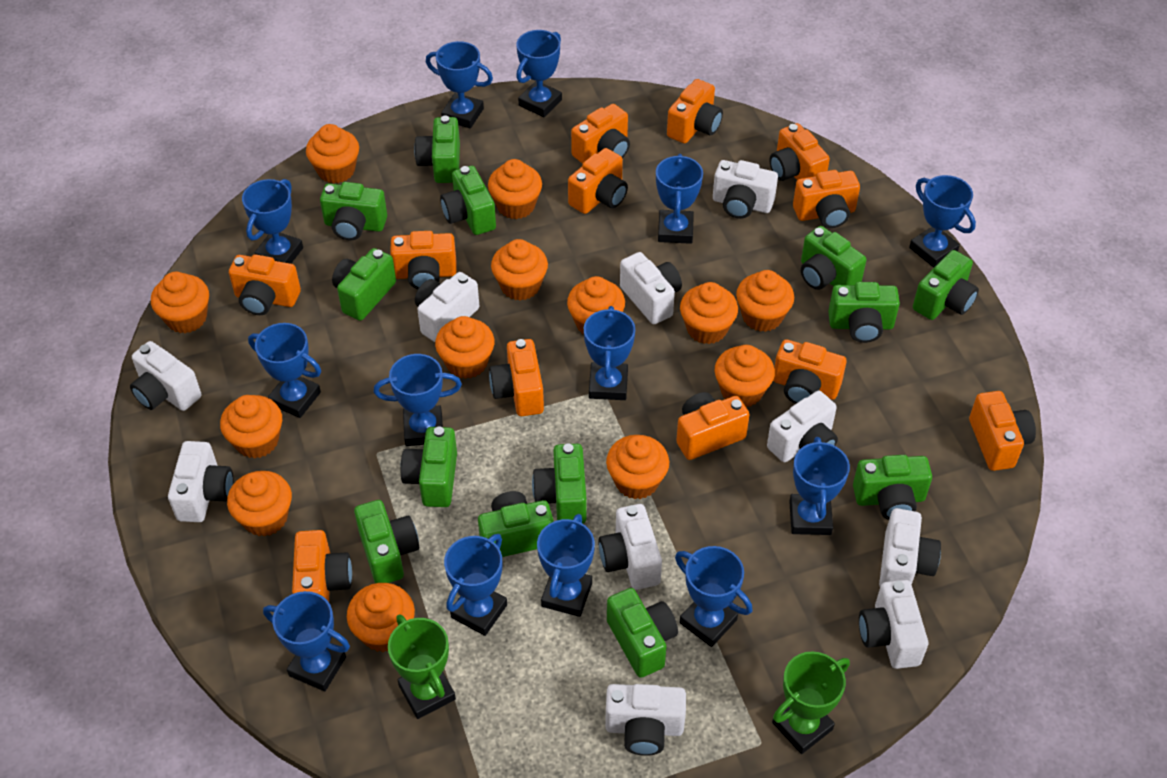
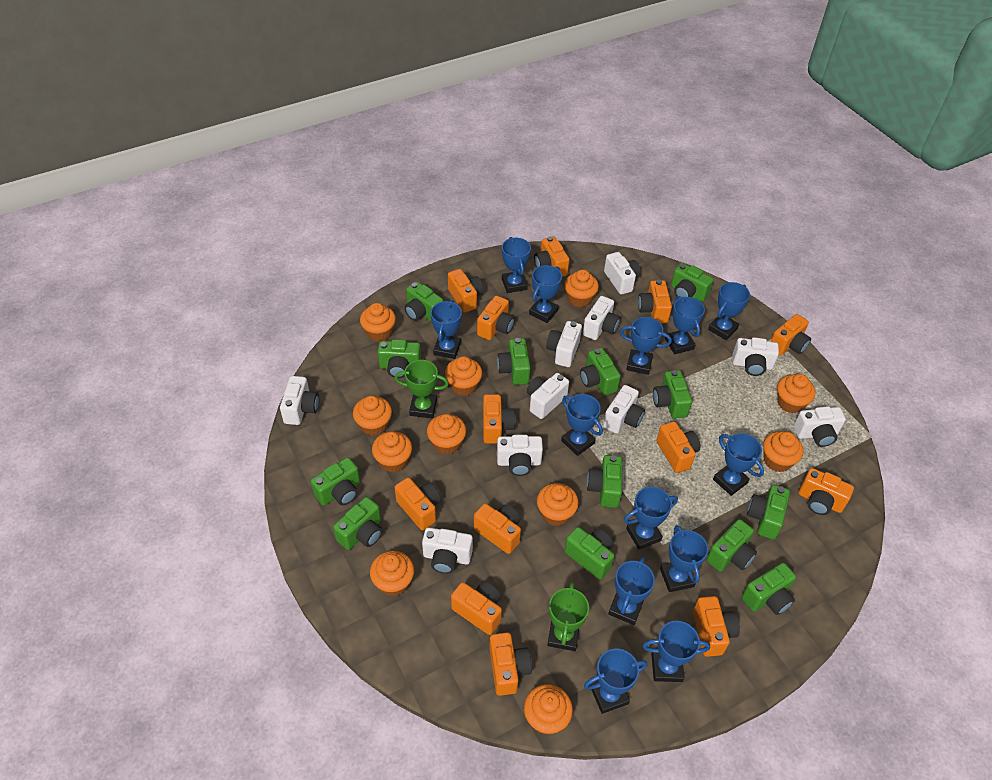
orange camera: [229,254,301,315] [292,530,352,602] [390,231,457,289] [489,339,544,416] [568,148,628,214] [571,104,630,164] [667,79,723,143] [676,392,749,460] [770,123,830,181] [773,339,847,404] [793,170,860,228] [969,391,1036,471] = 12 -> [395,478,441,530] [448,269,484,313] [451,582,502,635] [474,504,521,554] [477,296,515,340] [483,394,516,444] [489,632,532,696] [534,236,569,277] [638,279,672,323] [656,422,700,473] [693,596,740,657] [770,314,811,356] [798,468,854,515] = 13
orange cupcake: [151,272,209,333] [220,395,282,459] [227,471,292,537] [306,124,359,184] [347,583,415,652] [435,316,494,379] [488,159,542,219] [491,239,548,301] [567,276,625,334] [606,435,669,499] [680,282,738,344] [715,345,775,407] [736,270,794,332] = 13 -> [353,396,392,436] [360,303,396,342] [370,551,414,596] [372,431,412,473] [427,414,466,454] [445,356,482,396] [524,684,573,735] [537,483,579,526] [564,270,599,307] [763,431,803,472] [777,374,815,413] = 11

